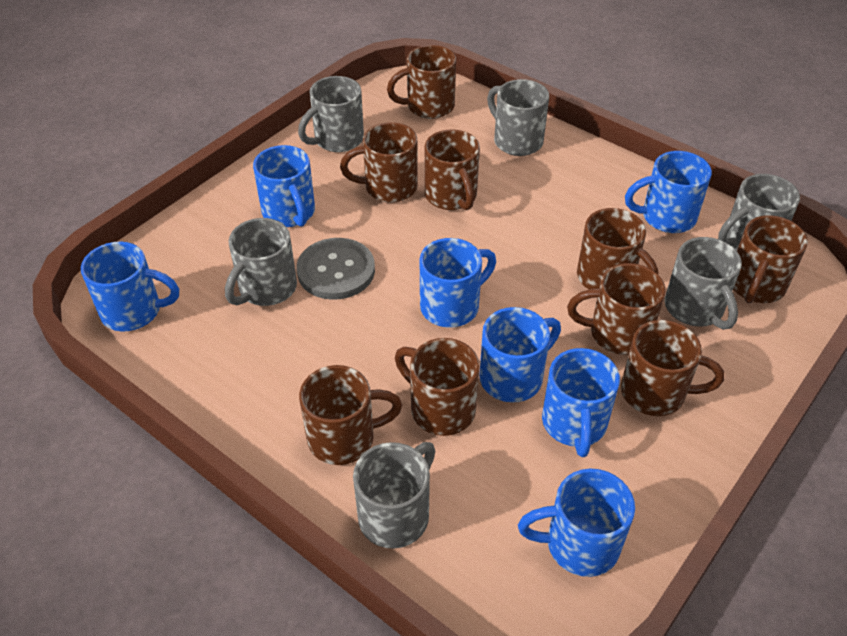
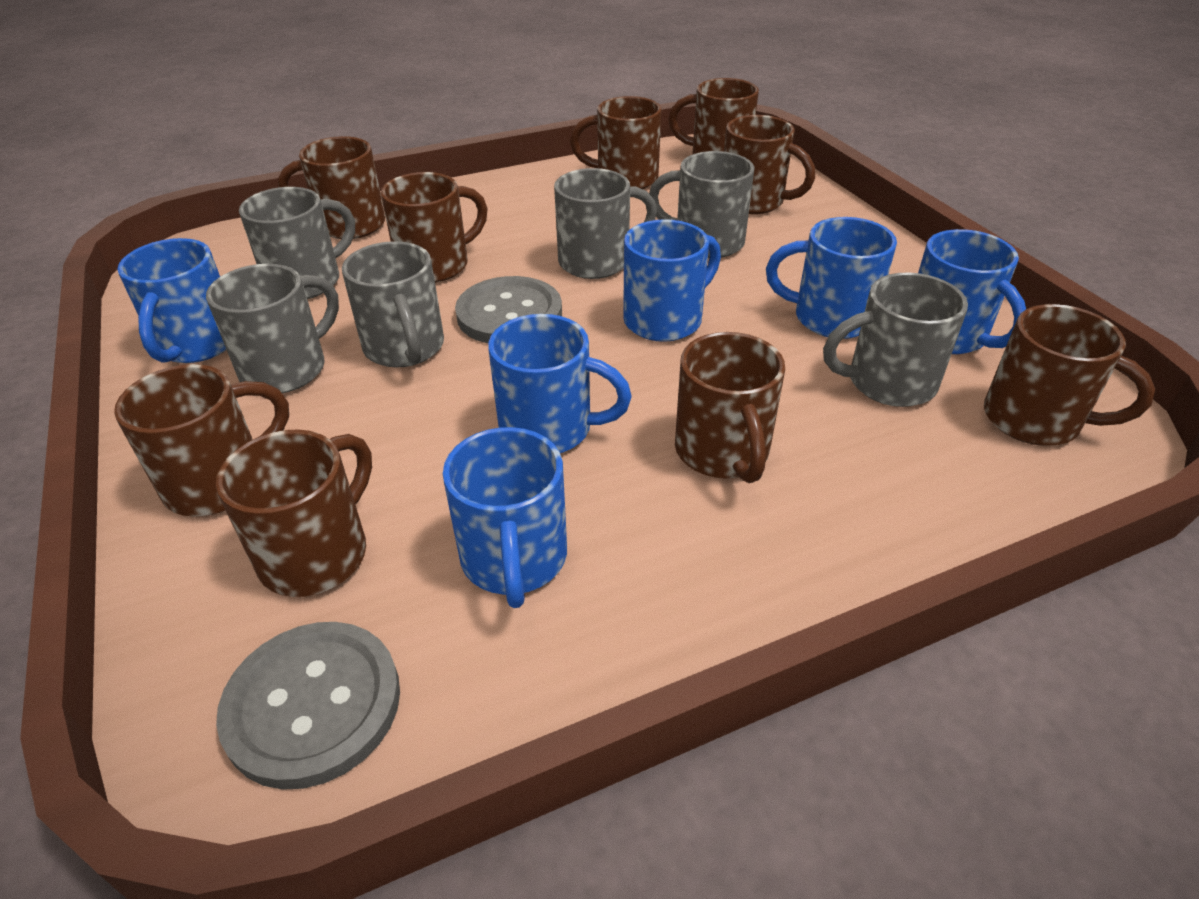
blue mug: [81,242,179,332] [253,145,315,227] [420,238,496,328] [479,307,561,403] [518,469,635,577] [542,348,620,457] [625,151,712,233] = 7 -> [117,238,226,363] [443,427,567,608] [488,314,632,453] [623,219,721,342] [766,217,897,339] [918,229,1026,354] = 6
grey button: [296,238,375,300] = 1 -> [216,622,400,790] [455,276,562,344] = 2

